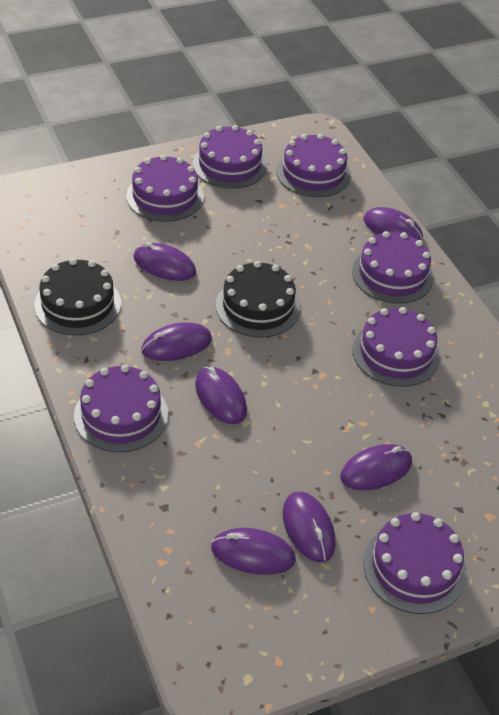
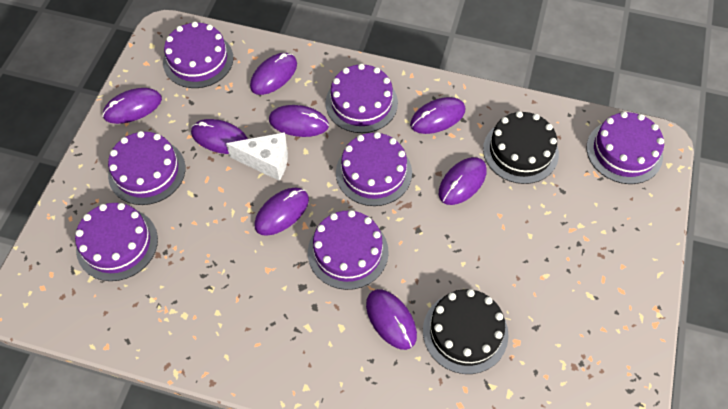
purple mouse: [134,242,196,281] [141,322,212,361] [195,367,247,424] [211,528,296,575] [283,492,335,563] [340,444,412,490] [363,207,423,241] = 7 -> [102,88,162,124] [191,119,248,154] [250,53,297,95] [254,188,309,236] [269,105,329,137] [366,289,417,350] [410,97,465,134] [439,157,487,205] = 8
white cheese: none = 0 -> [226,132,288,181] = 1

